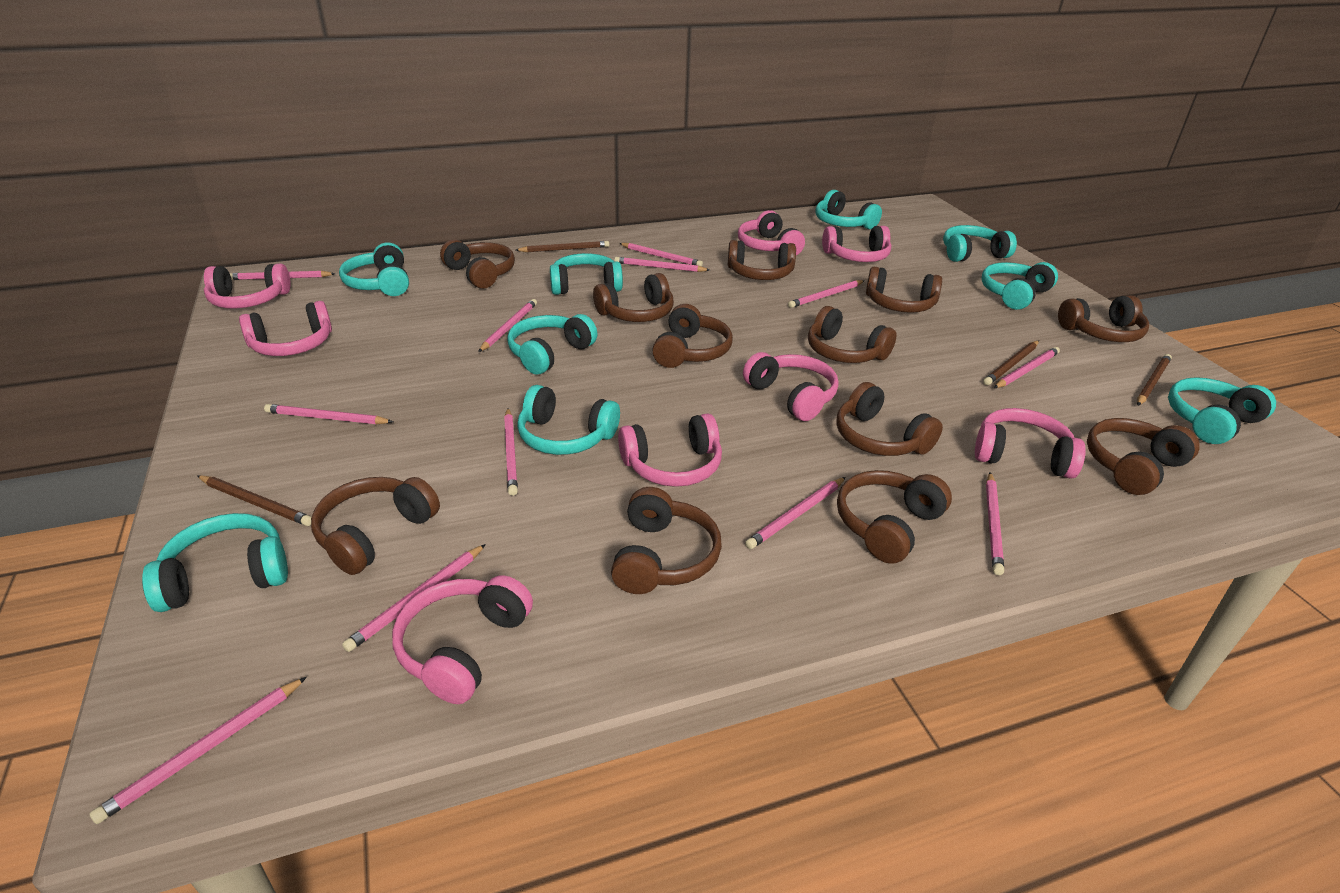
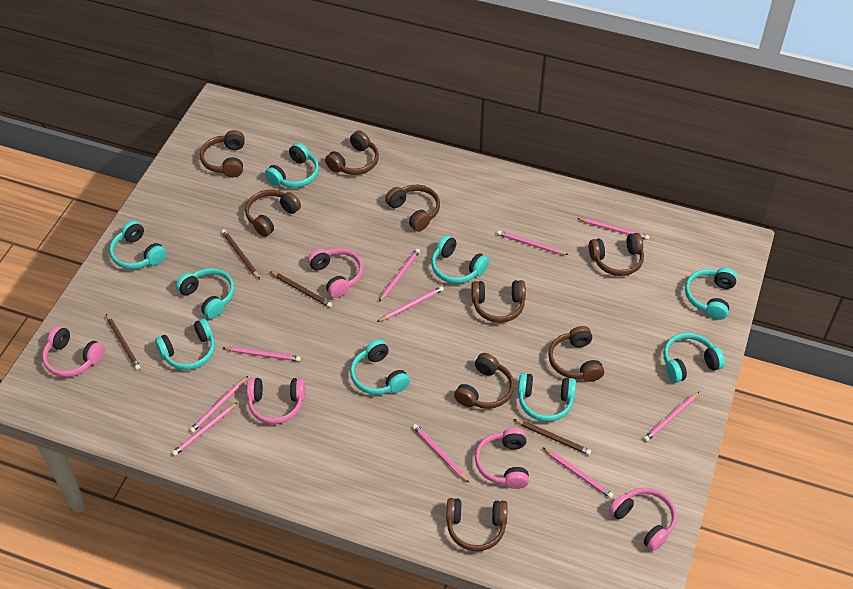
brown headphones: [311,477,440,575] [440,239,515,289] [593,273,674,322] [611,487,722,594] [652,304,733,368] [728,240,796,280] [808,306,897,363] [836,382,943,456] [837,470,952,564] [866,267,942,313] [1058,295,1149,342] [1087,418,1199,495] = 12 -> [200,130,245,178] [245,190,301,237] [325,130,379,175] [385,185,440,231] [446,498,508,551] [454,353,514,409] [471,280,526,323] [548,326,604,382] [589,233,644,276] = 9
pink headphones: [204,264,291,308] [239,301,332,356] [392,575,533,704] [618,413,722,487] [738,210,805,255] [743,352,839,421] [822,226,891,262] [975,408,1086,479] = 8 -> [42,326,105,377] [247,378,305,424] [307,248,363,298] [475,428,529,489] [609,488,677,551] = 5
pink pencil: [90,677,307,824] [230,271,336,280] [264,404,393,424] [342,544,486,652] [478,299,537,352] [504,408,518,496] [614,257,709,272] [619,243,703,267] [745,477,846,549] [788,280,864,308] [986,472,1004,575] [994,347,1060,388] = 12 -> [172,402,238,456] [189,376,248,433] [223,347,301,362] [377,286,444,322] [379,248,420,302] [413,424,469,483] [497,230,568,255] [542,447,614,498] [577,218,650,240] [643,391,700,442] = 10

